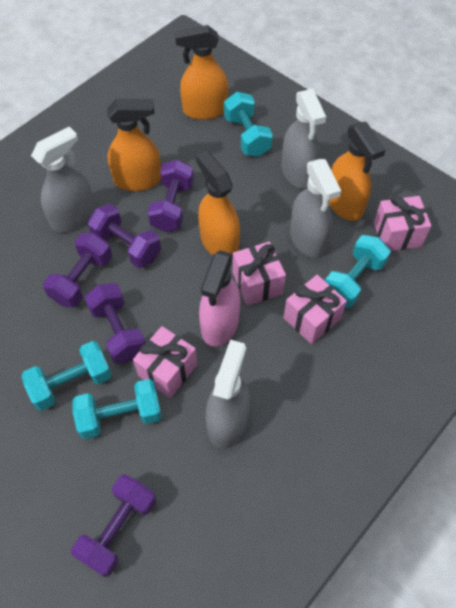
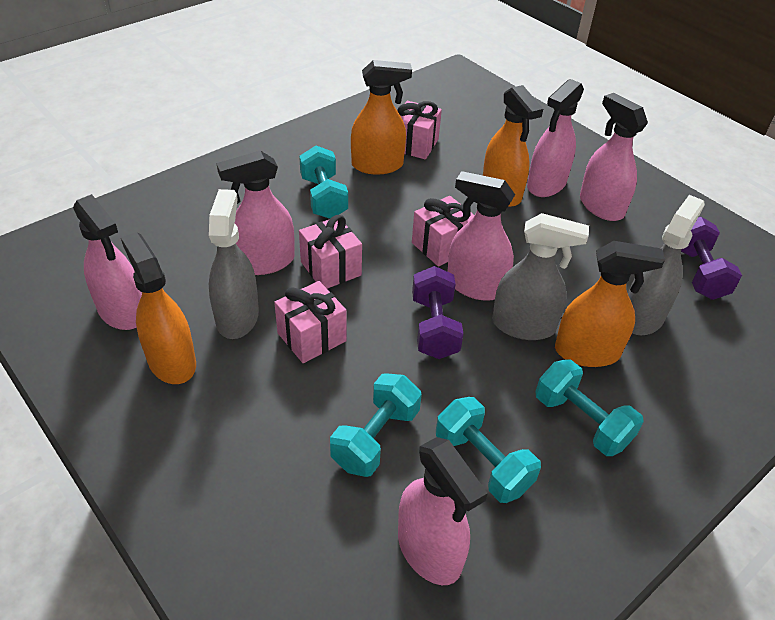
grey spray bottle: [31,127,95,232] [206,340,250,449] [282,89,326,189] [290,159,341,258] = 4 -> [209,189,259,339] [492,213,589,340] [628,195,705,335] = 3
pink spray bottle: [199,250,240,347] = 1 -> [73,194,142,330] [217,150,295,275] [398,437,488,585] [447,171,515,301] [527,79,584,197] [580,93,648,221] = 6
purple dumbbell: [43,233,112,308] [71,474,156,577] [85,283,145,364] [88,204,161,268] [147,160,194,232] = 5 -> [412,266,463,359] [681,217,742,300] = 2

